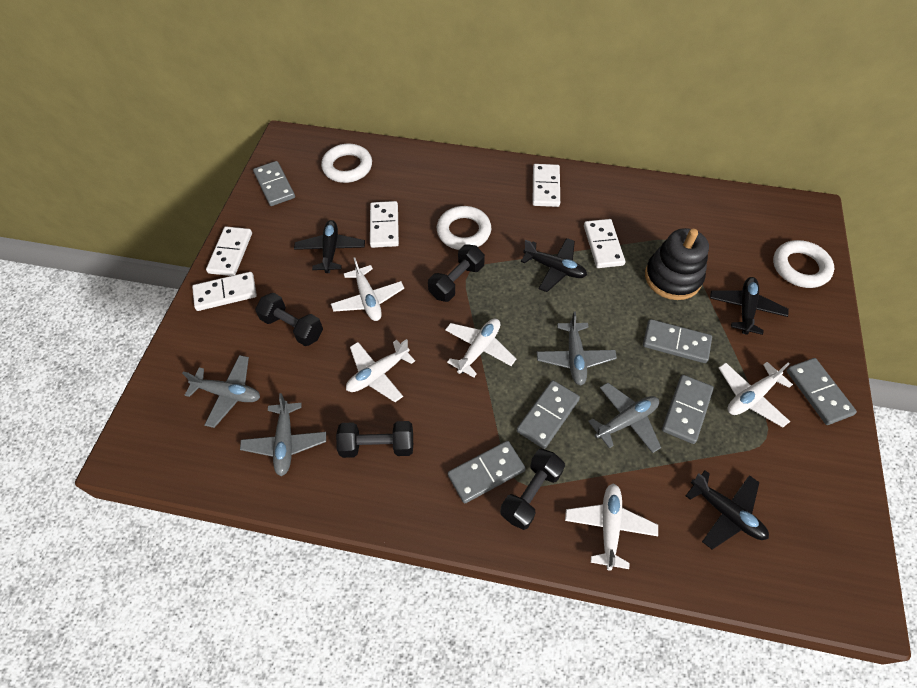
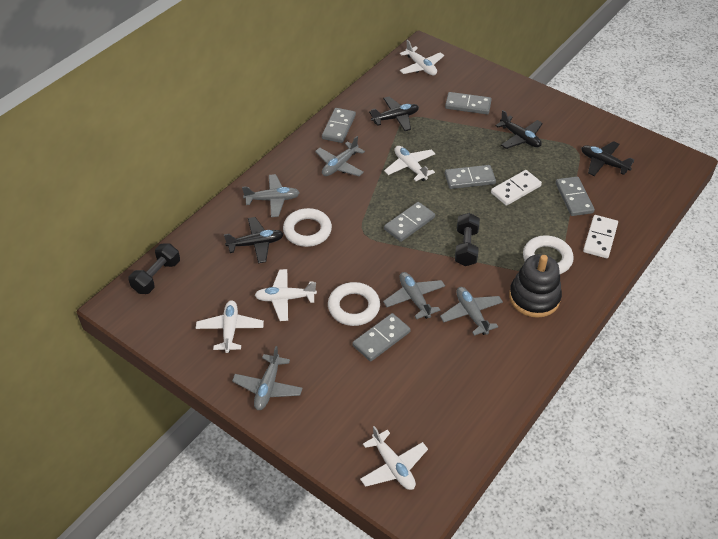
black dumbbell: [255,293,323,346] [336,421,413,458] [428,244,485,302] [500,449,565,530] = 4 -> [128,243,180,294] [455,213,480,266] = 2
grey plane: [182,355,260,428] [240,393,326,476] [537,311,617,385] [588,383,661,453] = 4 -> [232,346,303,410] [242,174,300,217] [315,136,365,176] [383,272,445,319] [440,287,503,336] = 5
white domino: [192,272,257,311] [206,226,252,276] [370,201,399,248] [532,164,560,207] [584,219,625,268] = 5 -> [491,170,542,206] [583,215,618,258] = 2

